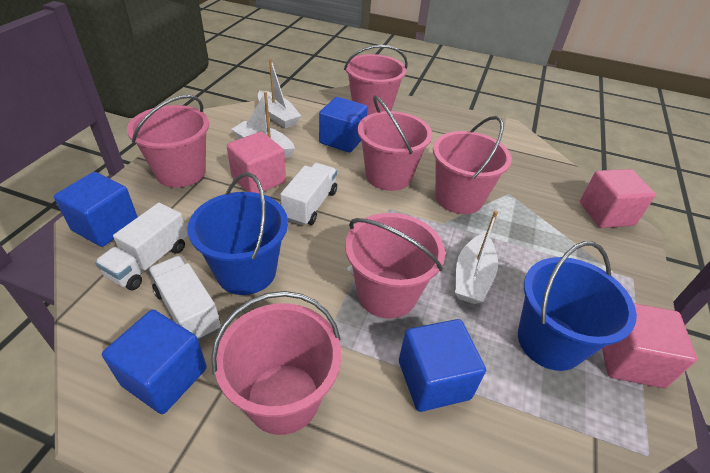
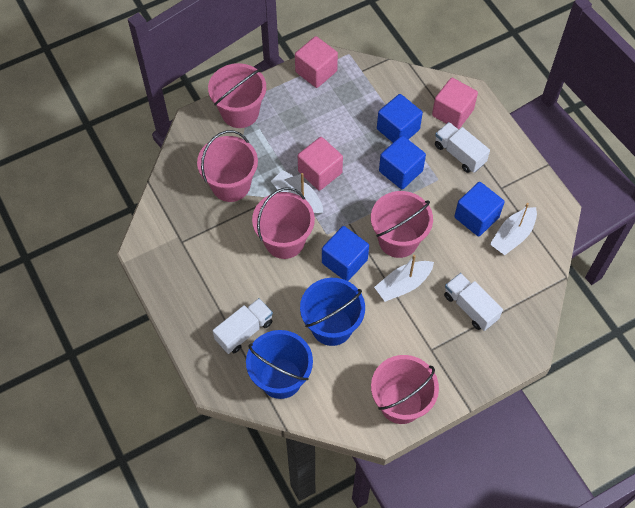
pink bucket: [127,95,209,188] [211,291,341,435] [344,45,408,116] [345,213,445,319] [358,95,432,191] [433,116,512,214] = 6 -> [197,130,258,202] [208,63,266,128] [252,187,315,259] [371,191,433,258] [371,355,439,424] = 5

